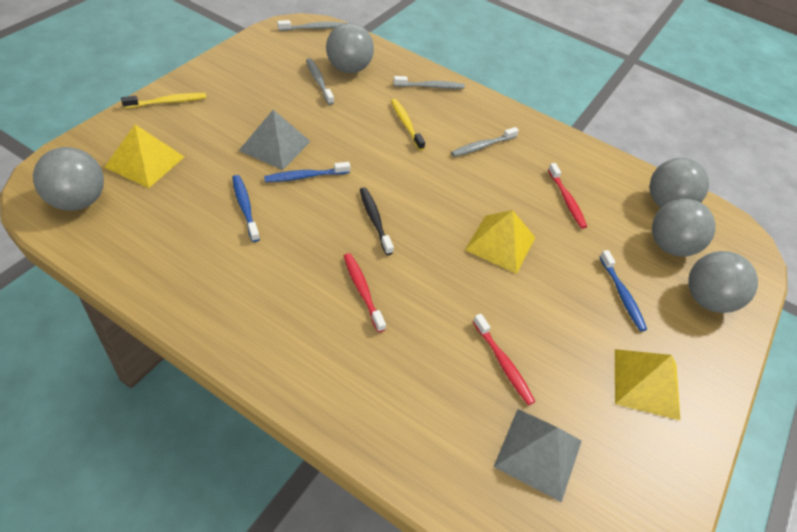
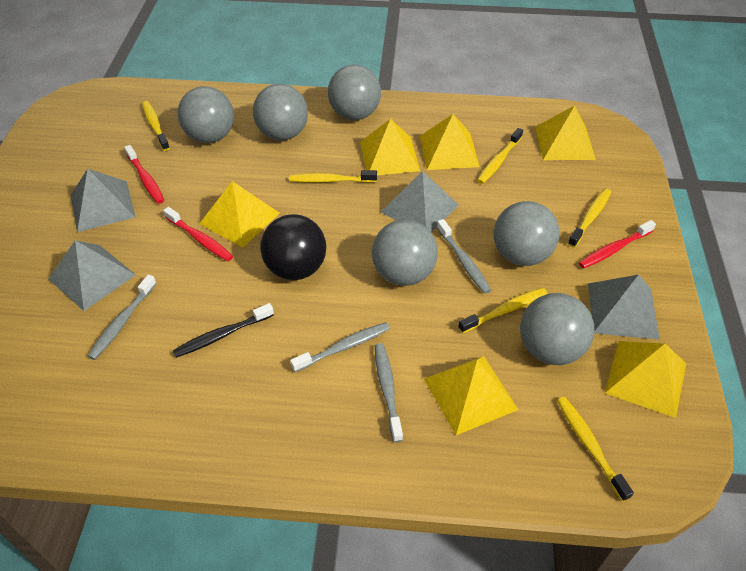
black ball: none = 0 -> [260,214,326,280] = 1
blue toothbrush: [232,175,260,242] [264,162,350,182] [600,250,647,331] = 3 -> none = 0
grey ball: [33,147,104,211] [326,23,374,73] [650,158,709,207] [652,199,715,257] [688,251,758,313] = 5 -> [177,86,234,143] [253,84,308,140] [328,65,381,120] [372,220,438,286] [493,201,559,266] [520,293,595,365] = 6
grey pyramid: [239,110,311,170] [494,409,582,502] = 2 -> [49,240,136,311] [71,169,136,232] [381,171,459,233] [588,274,660,339] = 4
yellow pyramid: [104,125,185,188] [465,210,535,274] [615,349,681,421] = 3 -> [199,181,280,248] [360,119,420,175] [420,114,480,170] [424,356,518,435] [535,106,596,160] [605,341,686,418] = 6
yellow toothbrush: [121,93,206,109] [391,99,425,150] = 2 -> [142,101,170,151] [289,170,377,183] [458,288,547,334] [477,128,523,184] [557,397,634,502] [568,189,611,248] = 6

